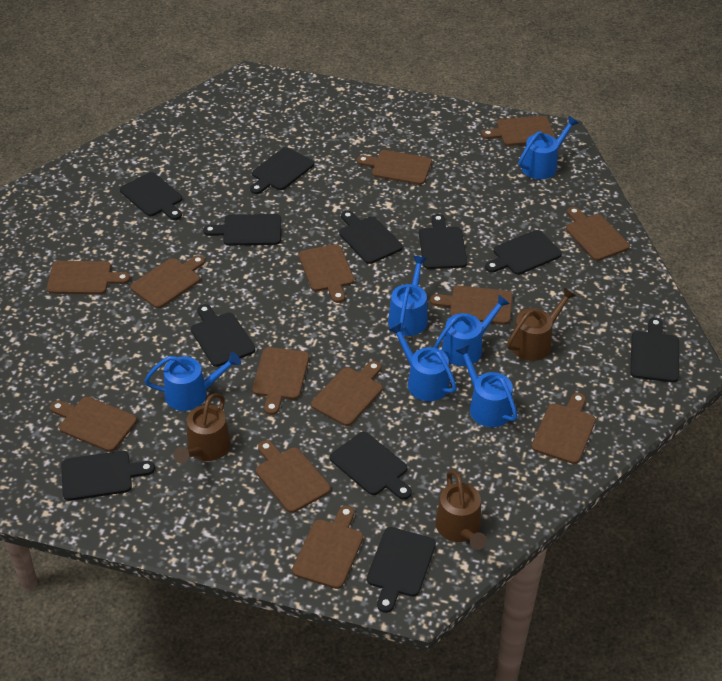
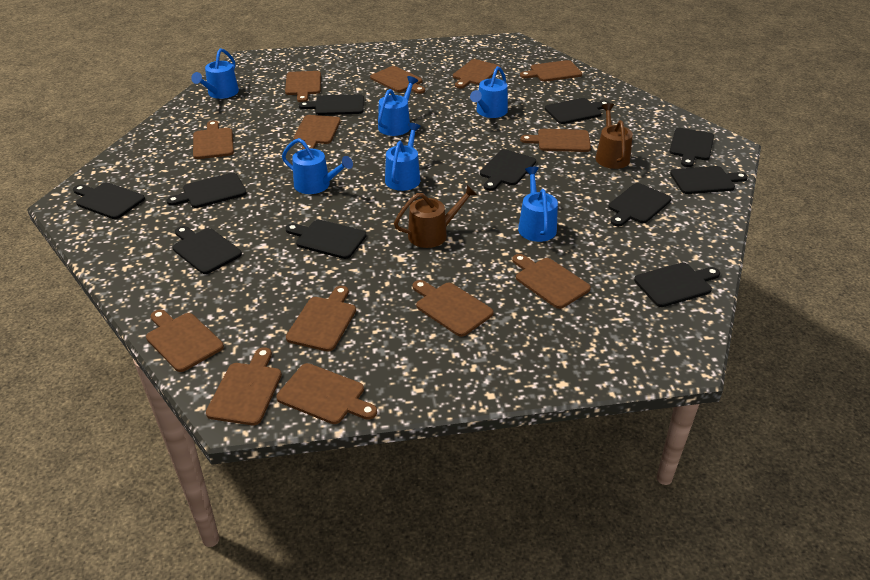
brown watering can: [174,393,231,463] [435,470,487,550] [507,287,576,361] = 3 -> [394,185,477,248] [595,103,633,169] = 2

